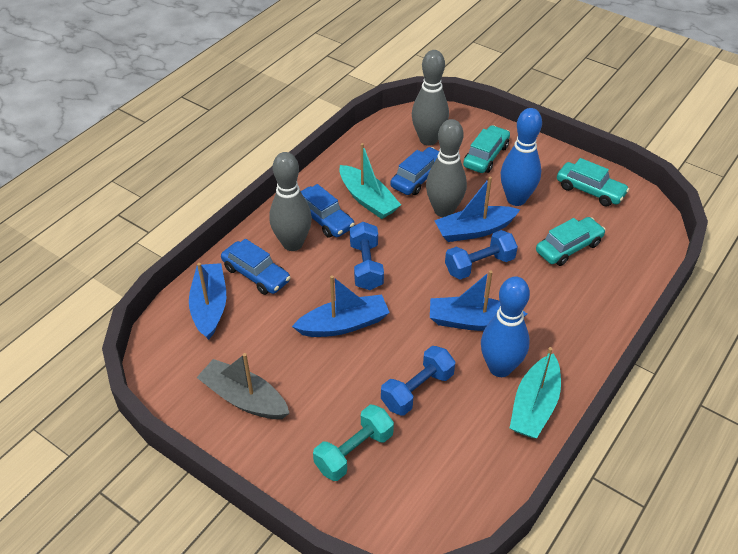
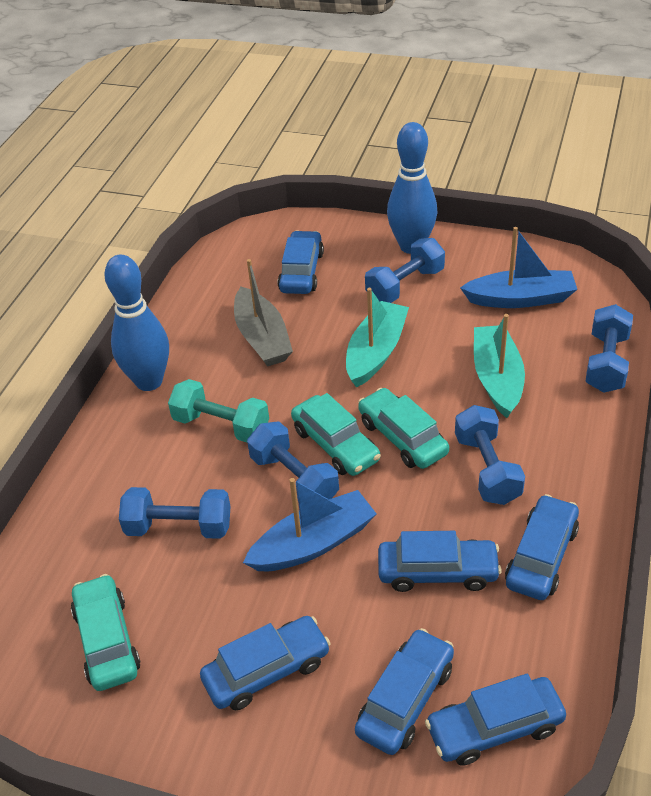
blue boat: [189,263,226,340] [292,276,390,337] [430,270,527,331] [434,177,520,242] = 4 -> [243,478,376,571] [460,227,577,308] = 2
blue car: [221,239,291,295] [301,184,355,238] [390,147,439,195] = 3 -> [200,616,331,710] [278,231,324,294] [355,628,454,755] [378,531,502,592] [425,674,566,766] [505,494,579,600] = 6
blue dumbbell: [350,222,384,290] [381,346,455,416] [445,230,518,280] = 3 -> [119,487,231,539] [247,421,339,499] [365,238,445,303] [455,405,525,505] [585,304,633,393] = 5
grey bowling pin: [269,152,312,251] [412,50,449,146] [426,119,467,217] = 3 -> none = 0

